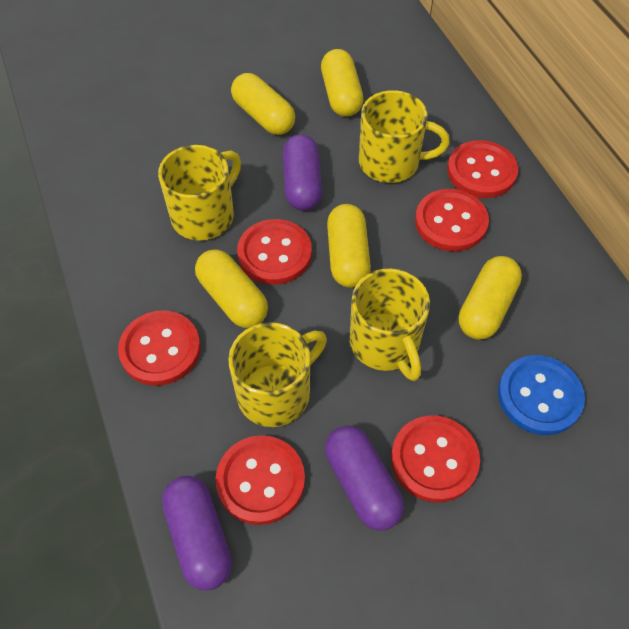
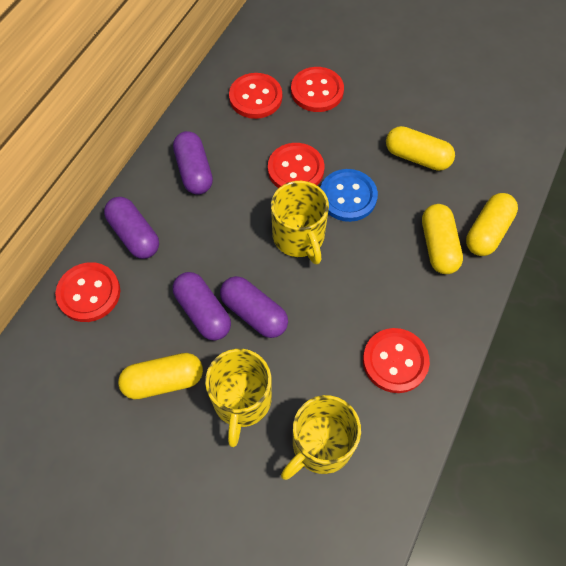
purple capsule: [162,476,232,591] [283,134,322,211] [325,426,404,531] = 3 -> [104,197,159,259] [173,131,213,195] [173,272,231,341] [220,276,288,338] = 4
red button: [118,310,201,386] [216,435,305,525] [237,219,312,285] [391,415,480,502] [415,189,489,251] [447,140,518,198] = 6 -> [55,262,120,322] [229,73,282,119] [268,143,324,188] [291,67,344,112] [363,328,430,393] = 5
yellow capsule: [195,249,268,328] [231,73,295,135] [321,49,364,117] [327,204,371,288] [459,256,522,340] = 5 -> [118,353,203,400] [386,126,455,171] [422,204,463,274] [466,193,518,256] = 4
yellow mug: [158,145,241,241] [228,322,327,427] [349,269,430,381] [359,90,450,183] = 4 -> [205,349,272,447] [271,181,329,265] [281,395,361,480] = 3

